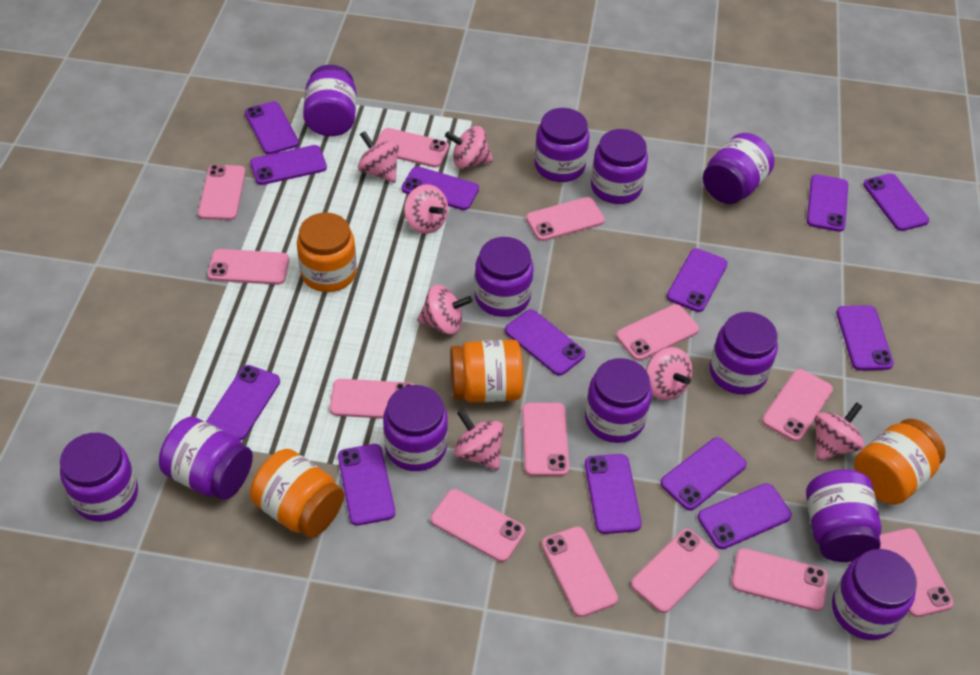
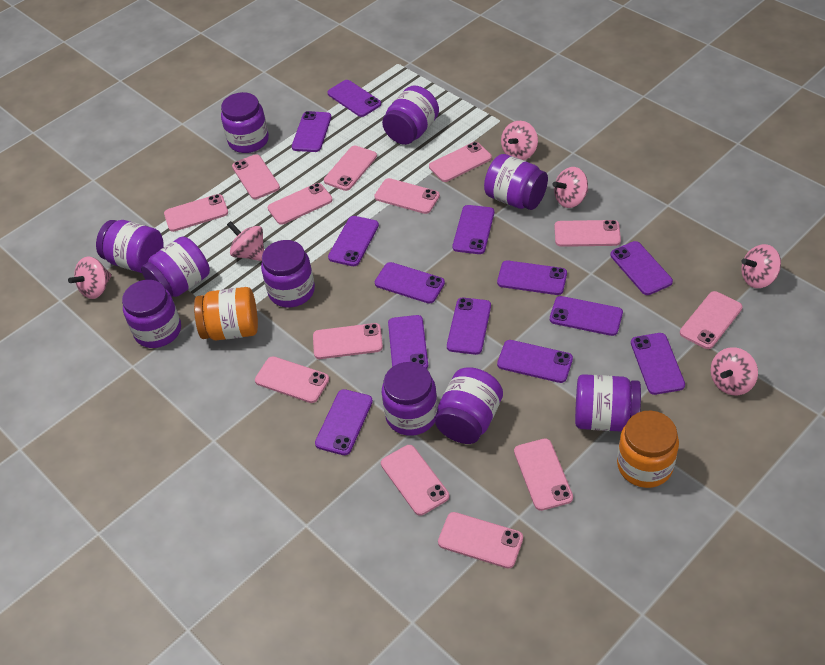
orange jar: [250,449,344,538] [297,213,357,292] [450,340,523,403] [854,419,946,504] = 4 -> [194,287,258,340] [617,411,679,488] = 2
pink spinning top: [358,131,399,183] [404,184,448,234] [417,285,472,335] [445,126,493,169] [454,409,503,470] [646,347,693,400] [815,402,864,461] = 7 -> [68,256,112,299] [227,221,264,261] [501,121,538,160] [552,167,588,208] [711,347,758,395] [741,244,781,288] = 6
purple jar: [60,433,138,522] [159,417,253,500] [303,65,356,136] [383,385,448,471] [475,237,533,317] [534,108,590,182] [585,358,652,443] [591,129,648,204] [703,133,774,204] [709,312,778,394] [806,469,882,562] [832,549,917,640] = 12 -> [96,220,164,273] [122,280,181,348] [141,237,210,297] [221,92,269,153] [261,240,315,308] [382,85,439,145] [382,362,438,436] [435,367,503,444] [484,154,548,210] [575,374,641,432] = 10

